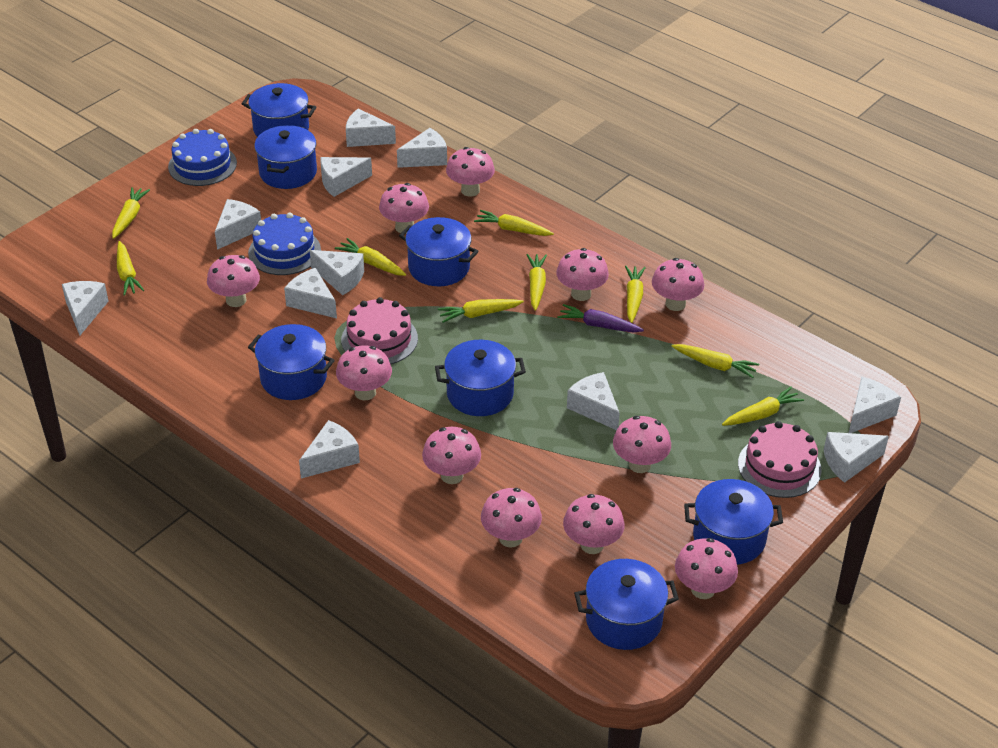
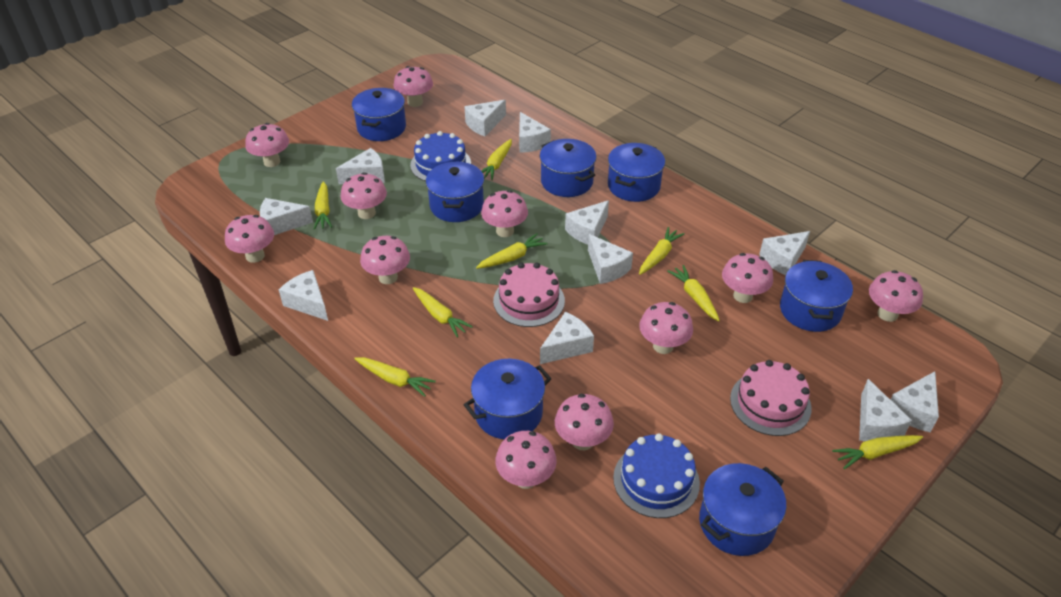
purple carrot: [557,304,644,333] = 1 -> none = 0
yellow carrot: [112,187,150,239] [117,241,144,296] [335,238,406,276] [438,299,524,323] [474,210,554,236] [527,254,547,311] [625,266,646,323] [672,344,759,378] [722,387,804,426] = 9 -> [314,181,332,230] [354,357,436,397] [413,287,473,337] [476,233,548,269] [482,139,512,180] [639,227,685,275] [667,265,720,321] [832,435,923,469] = 8

